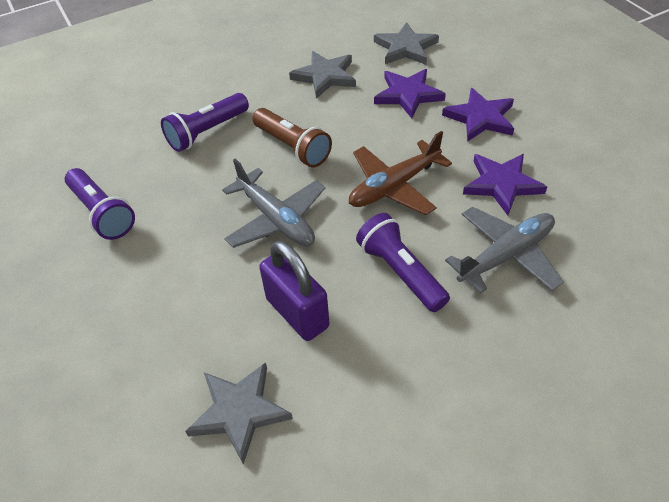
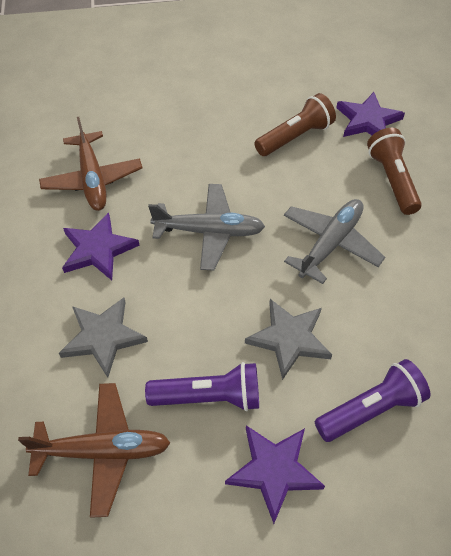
brown flashlight: [252,108,332,168] = 1 -> [254,93,336,156] [367,128,422,215] = 2
brown plane: [349,131,452,215] = 1 -> [18,383,170,518] [39,117,142,211] = 2
grey star: [185,362,293,465] [289,51,356,99] [374,22,439,65] = 3 -> [59,298,148,378] [245,299,332,380] = 2
purple flashlight: [65,168,135,240] [161,93,249,152] [356,213,450,312] = 3 -> [145,362,259,411] [315,359,430,442] = 2
purple padlock: [259,241,329,341] = 1 -> none = 0

